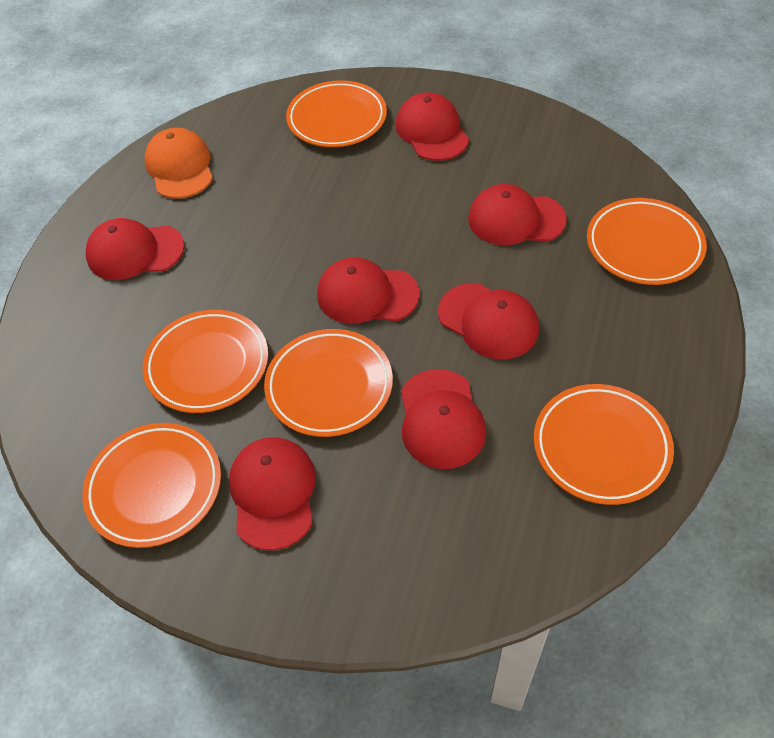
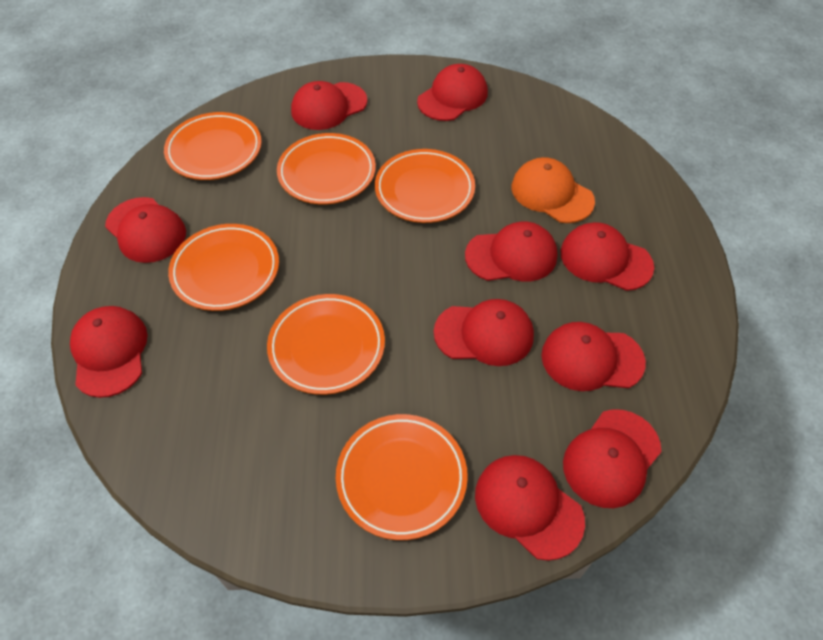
red cap: [86,218,184,280] [229,437,316,550] [317,257,420,324] [396,92,469,161] [401,369,486,469] [438,283,539,360] [468,184,567,245] = 7 -> [70,306,148,398] [105,197,186,263] [291,81,367,130] [417,64,488,121] [434,299,534,366] [465,221,558,281] [475,455,585,561] [541,322,646,391] [561,222,654,291] [563,409,662,508] = 10

